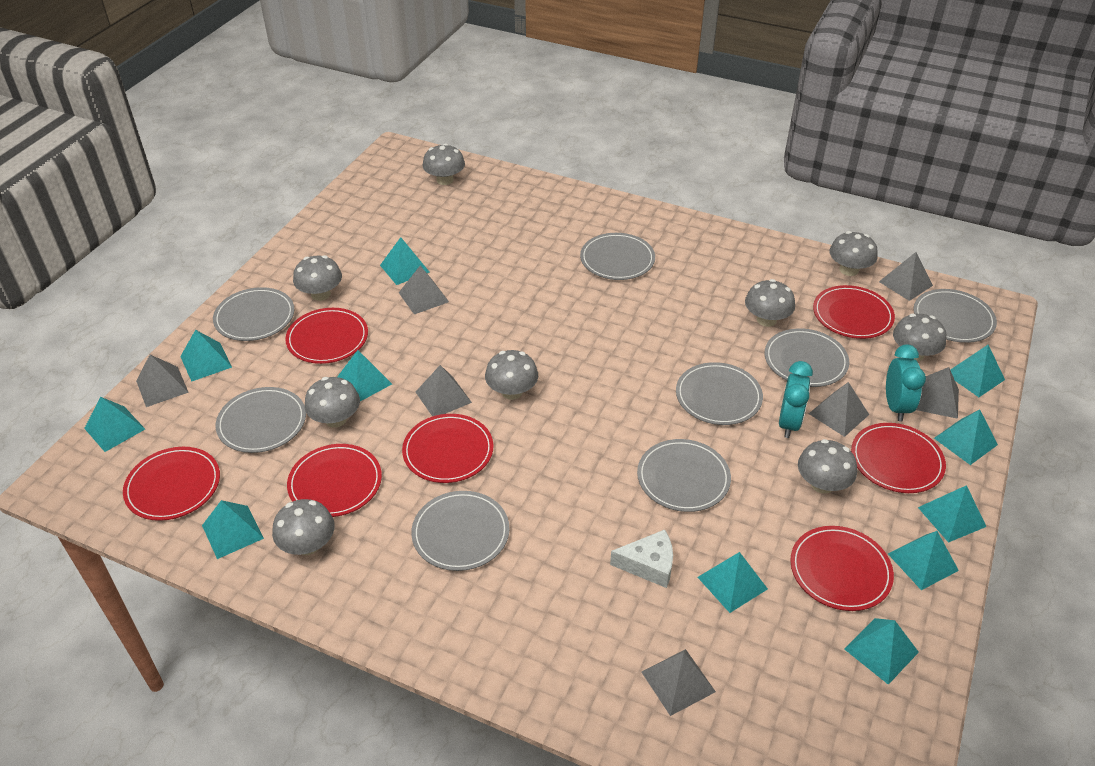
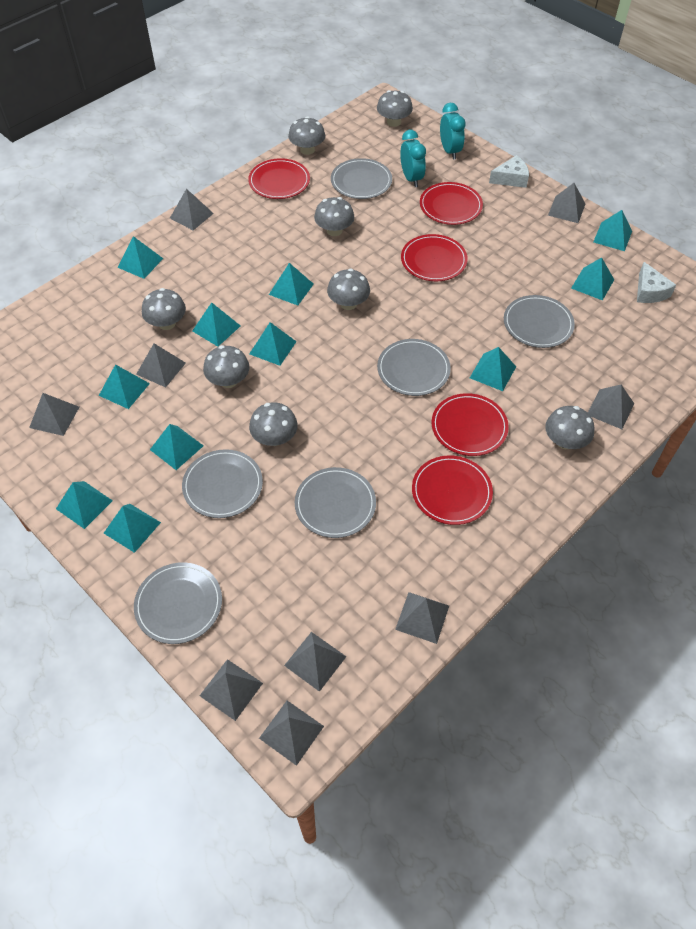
grey mushroom: [272,499,335,555] [293,255,342,301] [304,377,360,428] [422,143,465,185] [485,350,538,400] [745,279,795,327] [798,439,857,494] [829,231,878,276] [893,314,946,361] = 9 -> [142,288,186,330] [203,345,250,388] [249,402,298,446] [288,116,325,155] [314,197,354,236] [327,269,370,310] [377,90,413,127] [545,406,595,449] = 8
grey plate: [213,287,295,341] [216,387,306,453] [411,491,510,571] [580,233,655,280] [637,439,731,512] [676,362,763,425] [764,328,849,387] [913,289,997,343] = 8 -> [134,562,222,644] [182,449,263,518] [295,467,376,538] [331,158,392,199] [377,339,451,396] [504,295,575,348] = 6
grey pyramid: [136,355,189,407] [399,266,449,314] [416,365,472,416] [642,649,716,716] [809,382,869,437] [879,252,933,301] [916,367,959,419] = 7 -> [29,393,79,436] [136,343,186,387] [170,189,214,230] [200,659,263,721] [259,701,324,766] [284,632,346,692] [395,592,449,644] [548,183,585,223] [588,385,634,429] = 9
red plate: [123,447,220,521] [285,308,368,364] [287,444,382,517] [402,414,494,483] [790,526,894,611] [813,285,895,339] [851,423,946,493] = 7 -> [248,158,310,199] [401,234,468,281] [412,455,493,525] [420,182,483,225] [432,393,509,456] = 5
white cheese: [610,530,673,588] = 1 -> [489,155,529,188] [637,262,676,303] = 2

